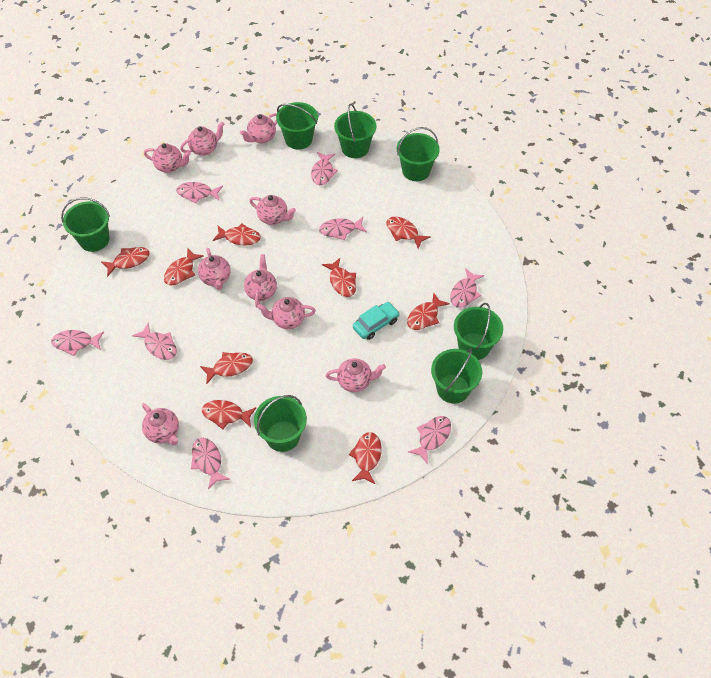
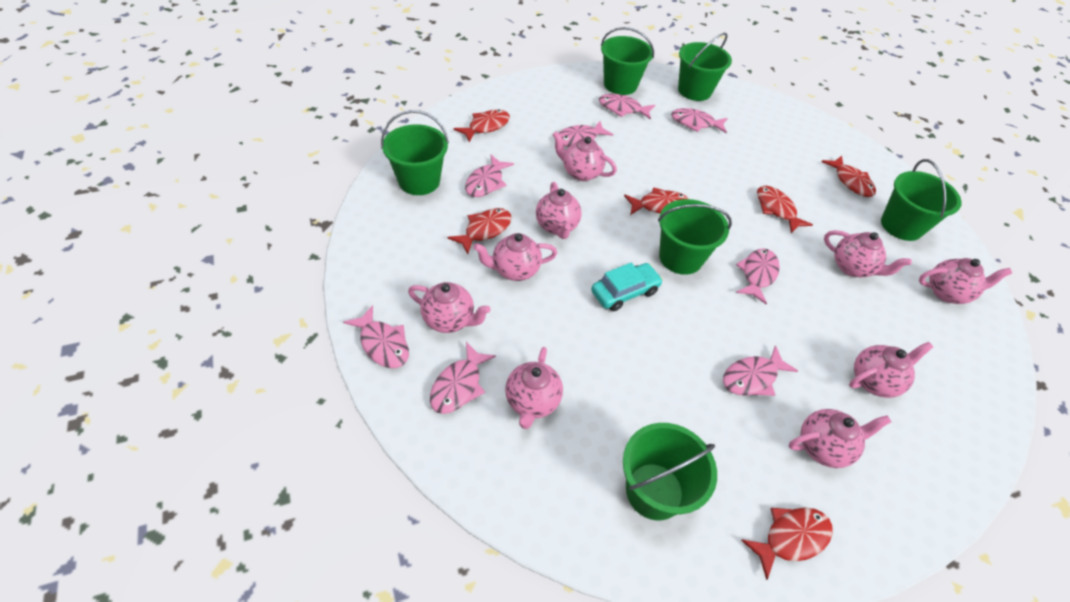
green bucket: [61,197,110,252] [254,395,307,452] [276,102,318,150] [334,104,376,158] [397,127,440,181] [431,349,482,404] [454,303,503,360] = 7 -> [381,110,449,195] [601,27,654,95] [623,423,717,520] [658,199,732,275] [678,33,732,101] [881,159,962,241] = 6
red fish: [101,247,150,277] [164,247,204,286] [200,352,253,384] [202,400,256,429] [213,223,261,246] [322,258,356,297] [349,432,382,484] [386,217,430,249] [407,292,450,330] = 9 -> [448,208,512,254] [454,109,510,142] [624,187,689,215] [741,508,833,580] [757,186,813,233] [822,156,876,197] = 6

